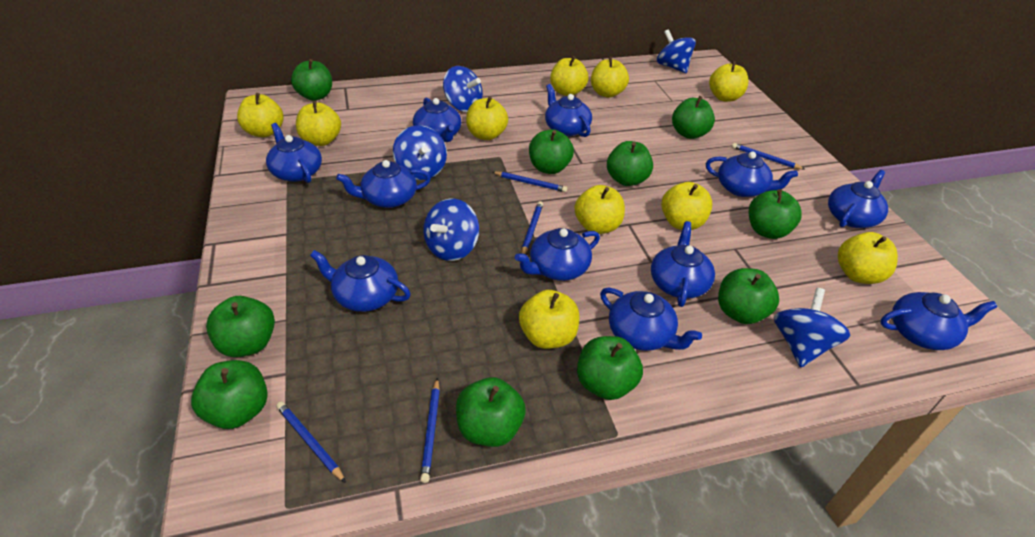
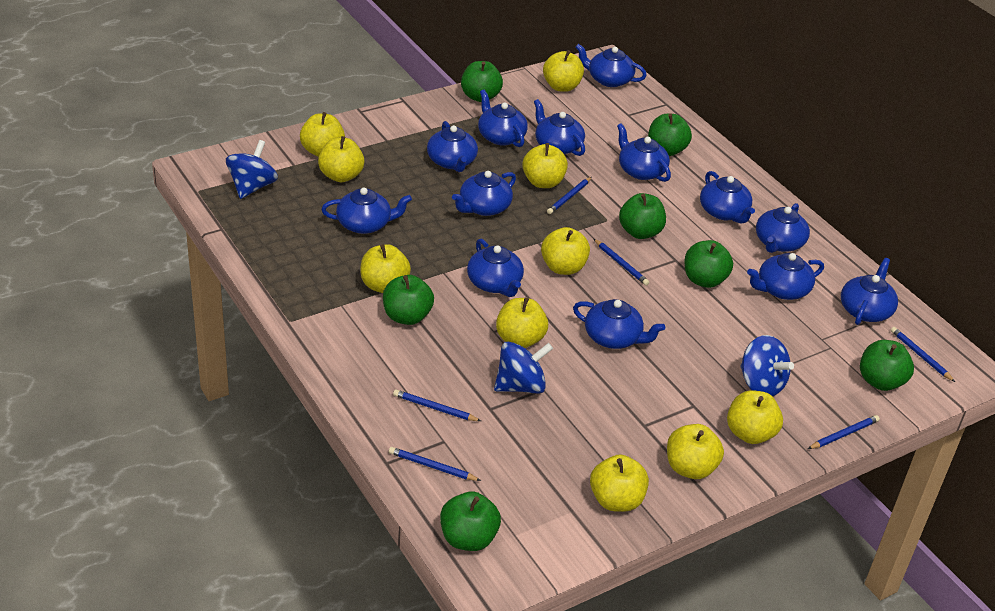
blue pencil: [276,402,346,483] [420,378,440,483] [492,172,567,192] [522,201,543,254] [732,143,804,169] = 5 -> [389,447,481,481] [393,390,481,421] [547,177,591,214] [594,239,649,285] [808,415,880,449] [891,327,955,382] = 6
blue spinning top: [393,125,447,180] [423,199,479,261] [443,66,483,112] [657,29,696,73] [774,288,851,367] = 5 -> [226,140,278,199] [494,342,553,394] [740,335,794,396] = 3
blue teapot: [266,123,322,183] [310,250,411,312] [336,160,431,208] [413,98,461,142] [515,228,600,281] [545,84,592,137] [600,288,702,351] [651,221,715,307] [706,151,798,197] [828,170,888,228] [880,292,997,350] = 11 -> [321,188,412,234] [427,121,478,172] [452,171,516,216] [467,239,524,297] [478,90,528,147] [534,99,585,156] [573,299,665,349] [576,44,647,87] [617,123,671,182] [700,171,755,224] [747,253,824,300] [756,203,810,253] [841,258,898,325] = 13
green apple: [191,360,268,429] [206,296,275,357] [291,59,332,101] [456,377,526,447] [529,129,574,174] [577,336,643,400] [607,141,653,186] [672,96,715,139] [718,268,779,324] [749,189,802,239] = 10 -> [383,275,434,325] [440,491,501,551] [461,61,503,102] [619,193,666,239] [648,113,692,156] [685,240,733,288] [860,340,914,391] = 7

